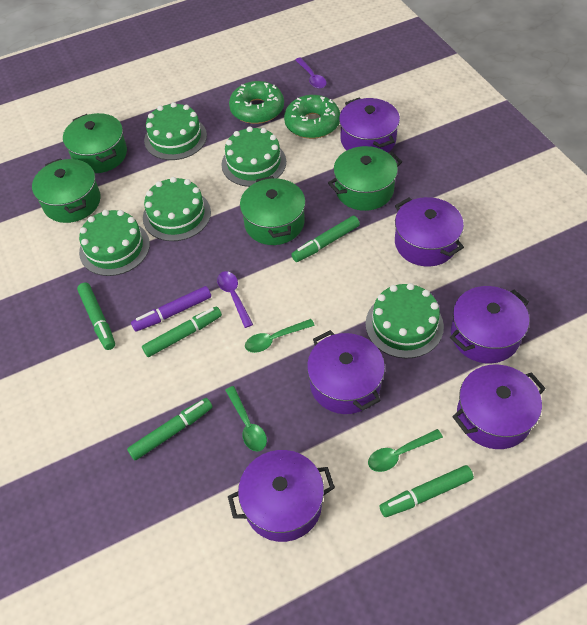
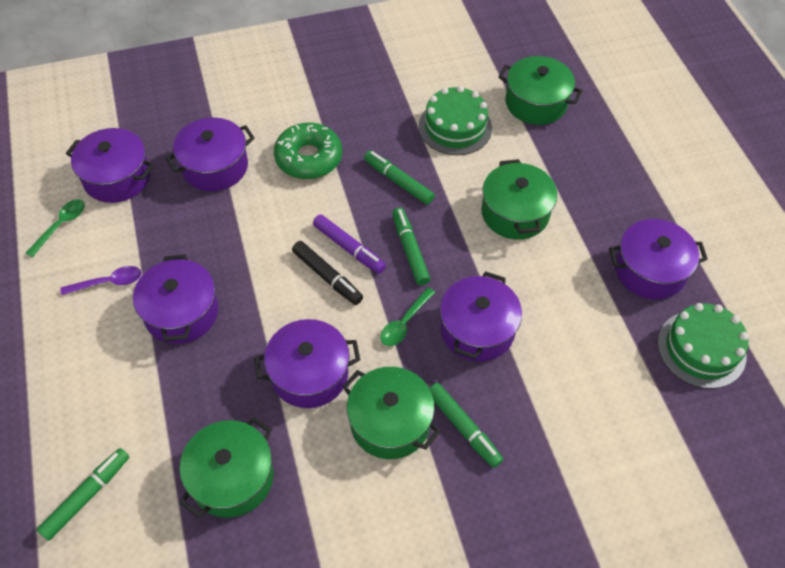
black marker: none = 0 -> [292,241,363,305] = 1
green cake: [79,210,150,276] [143,177,211,241] [144,102,207,160] [221,126,286,187] [366,283,444,358] = 5 -> [419,86,492,155] [658,303,749,389] = 2
green donut: [229,81,284,124] [284,95,340,139] = 2 -> [274,123,342,179] = 1
green marker: [77,283,115,350] [127,398,213,460] [142,306,222,357] [291,216,360,262] [380,465,474,517] = 5 -> [37,448,129,541] [364,151,435,205] [392,208,430,285] [429,383,503,468] = 4
green spoon: [225,386,267,452] [245,319,315,353] [368,429,443,472] = 3 -> [26,199,85,257] [381,287,435,346] = 2
purple spoon: [217,271,253,328] [295,57,327,89] = 2 -> [60,266,141,295] = 1

